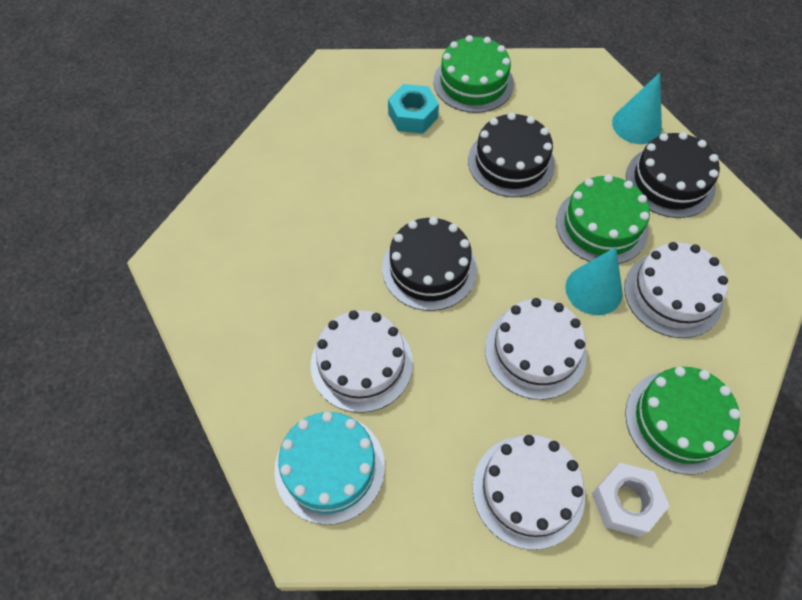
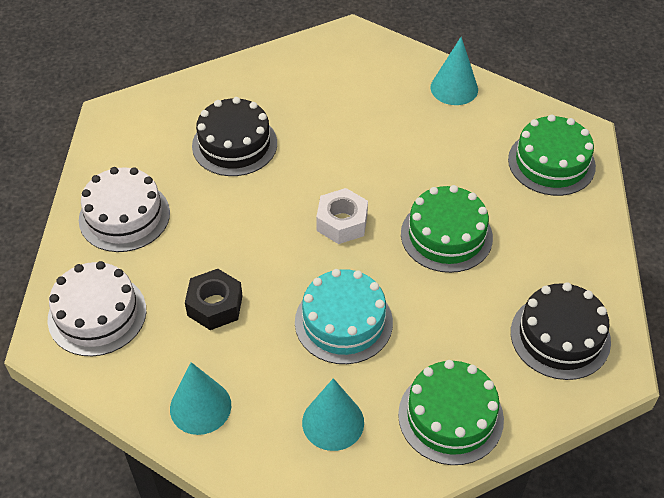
black cake: [382,217,477,311] [468,113,555,197] [626,132,720,218] = 3 -> [192,97,277,176] [511,283,611,380] = 2
black nut: none = 0 -> [185,269,243,330] = 1
turquoise cone: [565,247,623,315] [612,73,662,144] = 2 -> [170,362,231,435] [302,378,364,451] [430,37,478,105] = 3
turquoise nut: [388,84,439,134] = 1 -> none = 0
white cake: [311,310,413,413] [472,435,585,550] [485,298,587,400] [624,242,728,338] = 4 -> [48,261,146,356] [79,167,170,252] = 2

